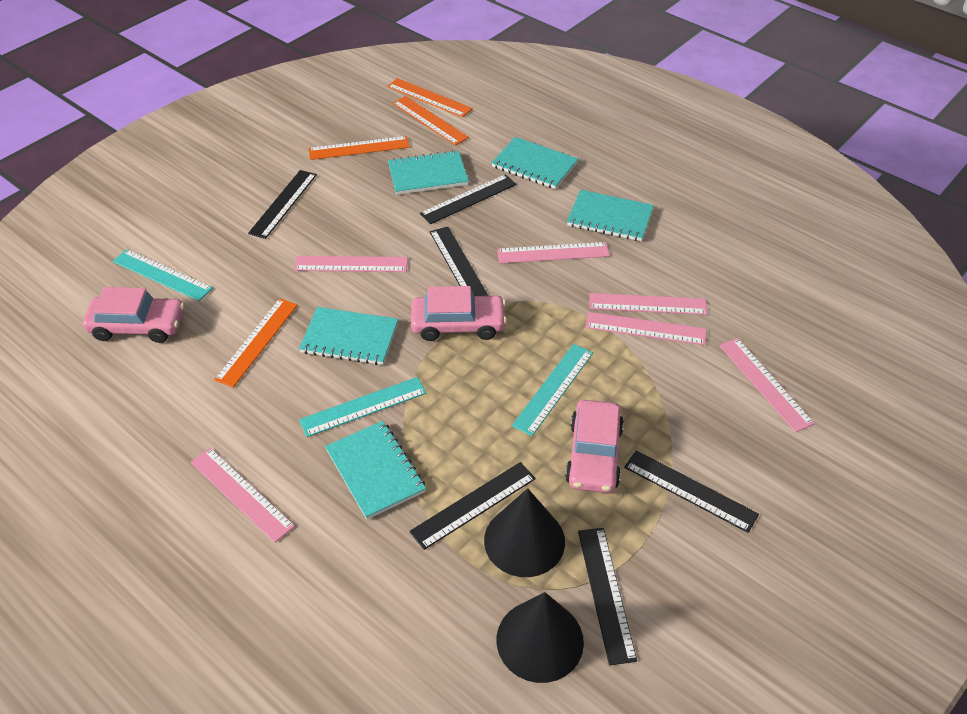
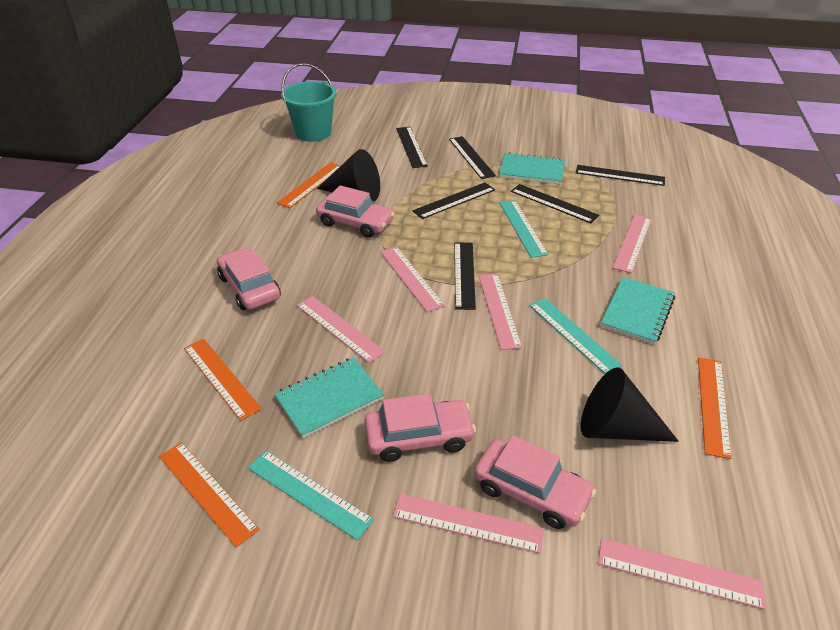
pink car: [83,287,185,343] [411,286,507,341] [565,400,624,493] = 3 -> [217,248,281,310] [316,185,395,238] [364,394,476,462] [474,435,596,529] = 4
turquoise bucket: none = 0 -> [281,63,337,142] = 1
turquoise notebook: [299,307,398,365] [325,421,426,519] [388,150,469,195] [492,137,578,189] [567,190,654,241] = 5 -> [275,357,384,438] [499,152,565,185] [600,277,675,344] = 3

